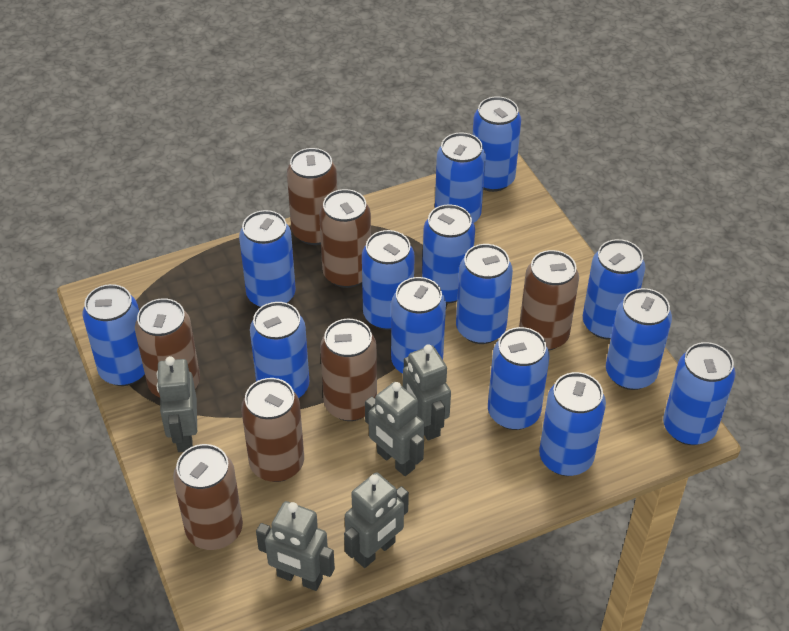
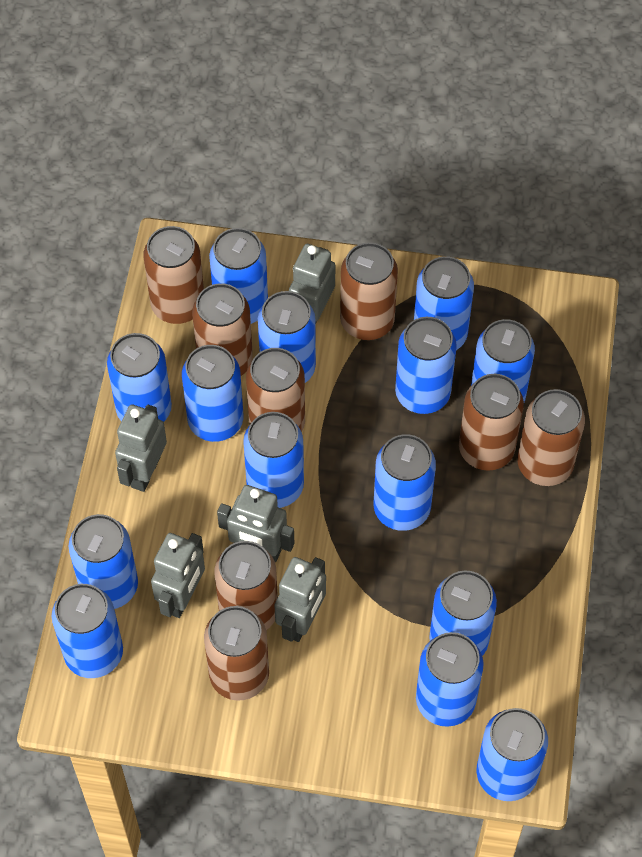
brown can: [135,298,200,398] [173,444,243,550] [241,378,304,482] [287,148,337,245] [319,189,371,288] [320,319,377,421] [519,250,579,351] = 7 -> [143,226,204,324] [192,283,253,376] [204,606,269,701] [215,541,278,630] [246,348,305,432] [340,242,398,340] [459,374,524,471] [517,389,585,486] = 8

